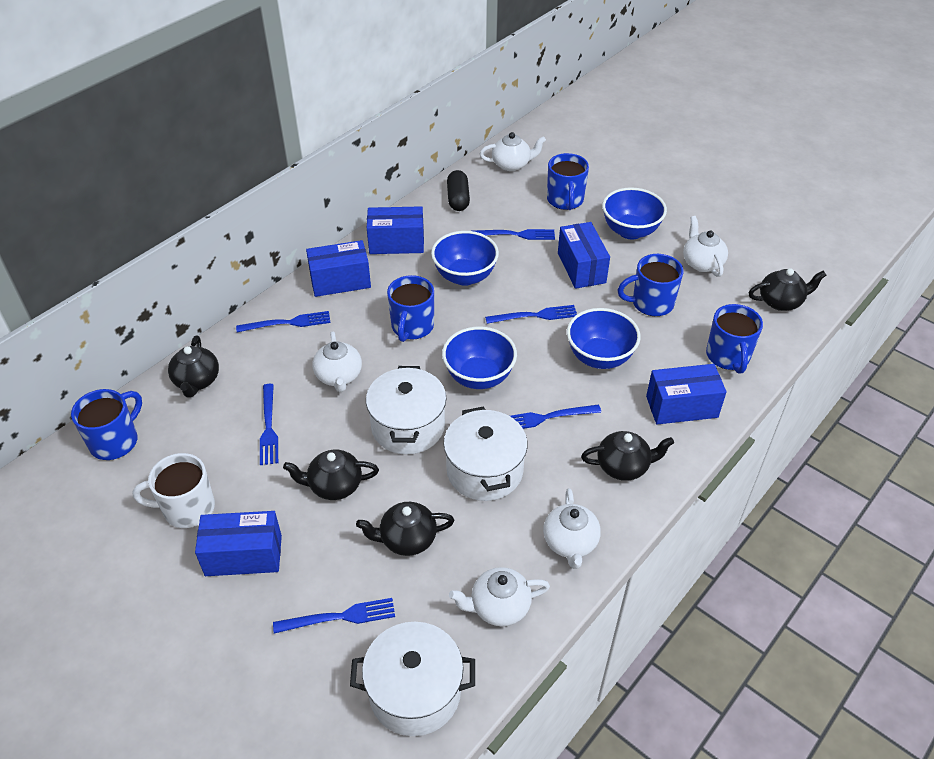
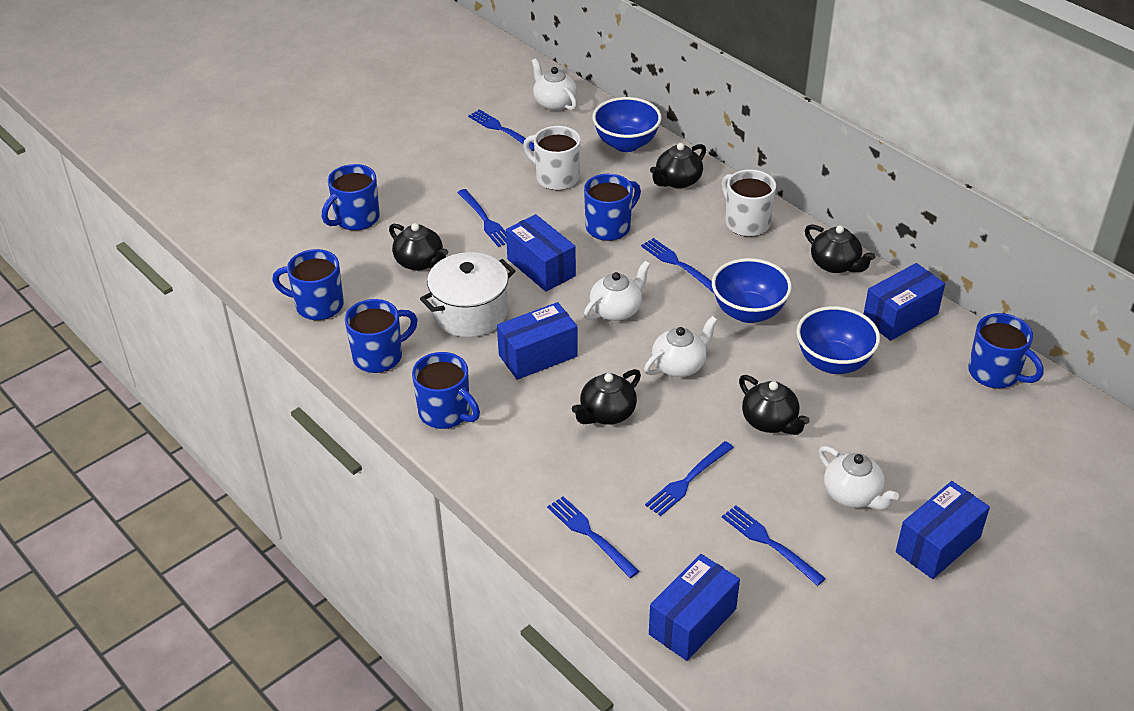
black capsule: [447,170,470,211] = 1 -> none = 0
blue bowl: [431,231,499,286] [442,327,517,389] [567,308,641,369] [602,187,667,239] = 4 -> [592,97,662,152] [712,258,792,323] [796,306,880,374] = 3
blue mug: [71,389,142,460] [387,275,434,342] [547,153,589,210] [618,254,683,316] [706,304,763,374] = 5 -> [272,249,344,320] [322,164,380,231] [345,299,418,373] [412,352,480,429] [584,174,641,241] [968,313,1044,389] = 6
white mug: [133,453,215,528] = 1 -> [523,126,581,190] [722,169,776,237] = 2
white pot: [350,622,475,736] [366,366,446,455] [443,407,528,501] = 3 -> [420,252,515,337] = 1
white teapot: [312,332,362,392] [449,567,550,626] [480,132,546,171] [543,488,601,569] [683,216,728,277] = 5 -> [532,58,577,111] [584,261,651,321] [644,316,718,377] [818,446,899,510] = 4

